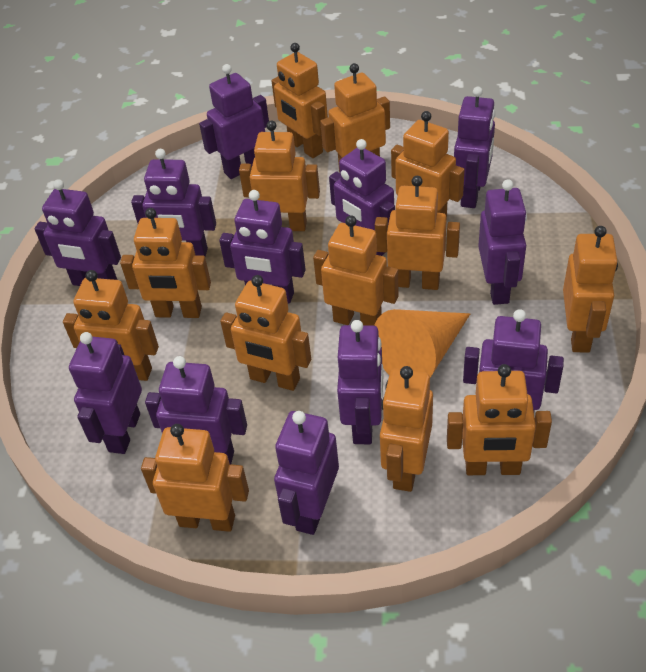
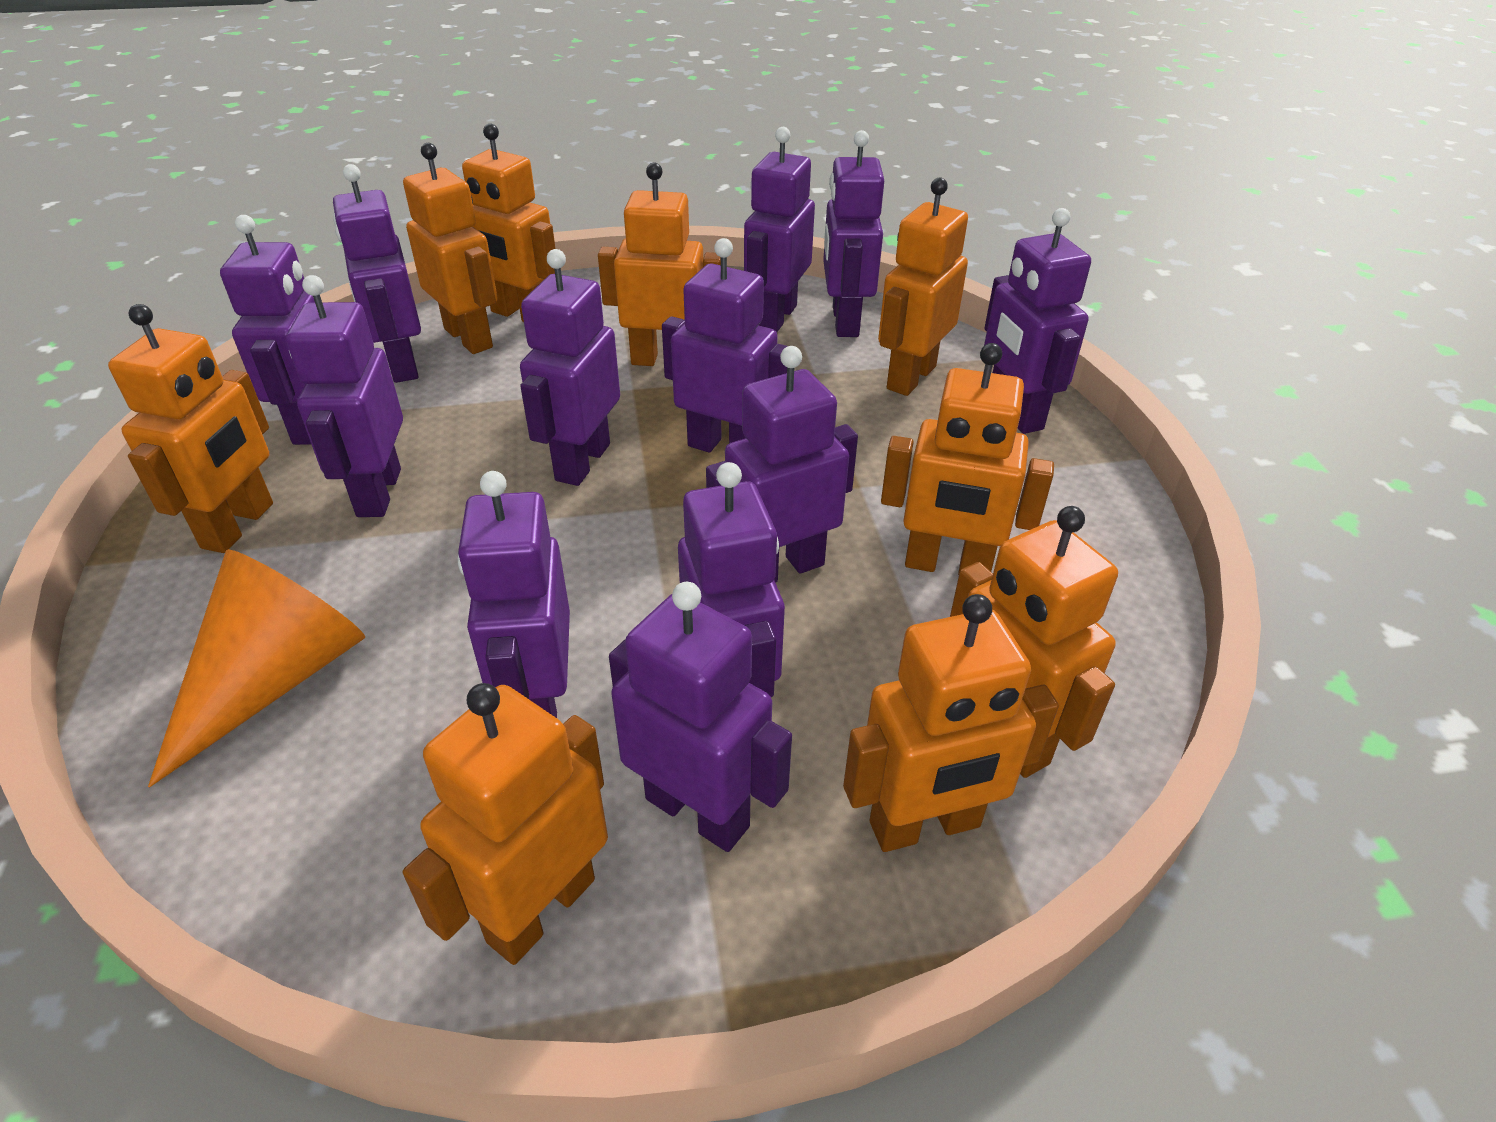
orange robot: [63,270,159,381] [120,208,211,318] [141,424,249,532] [220,275,311,391] [239,120,320,231] [272,43,328,158] [313,216,399,326] [320,63,390,172] [375,176,460,290] [380,366,433,492] [391,111,465,221] [447,364,552,475] [563,226,618,353] = 13 -> [108,304,273,553] [403,143,498,354] [403,683,608,965] [462,124,556,322] [598,163,721,366] [843,594,1059,852] [878,177,968,396] [881,343,1054,575] [950,506,1118,778] = 9

